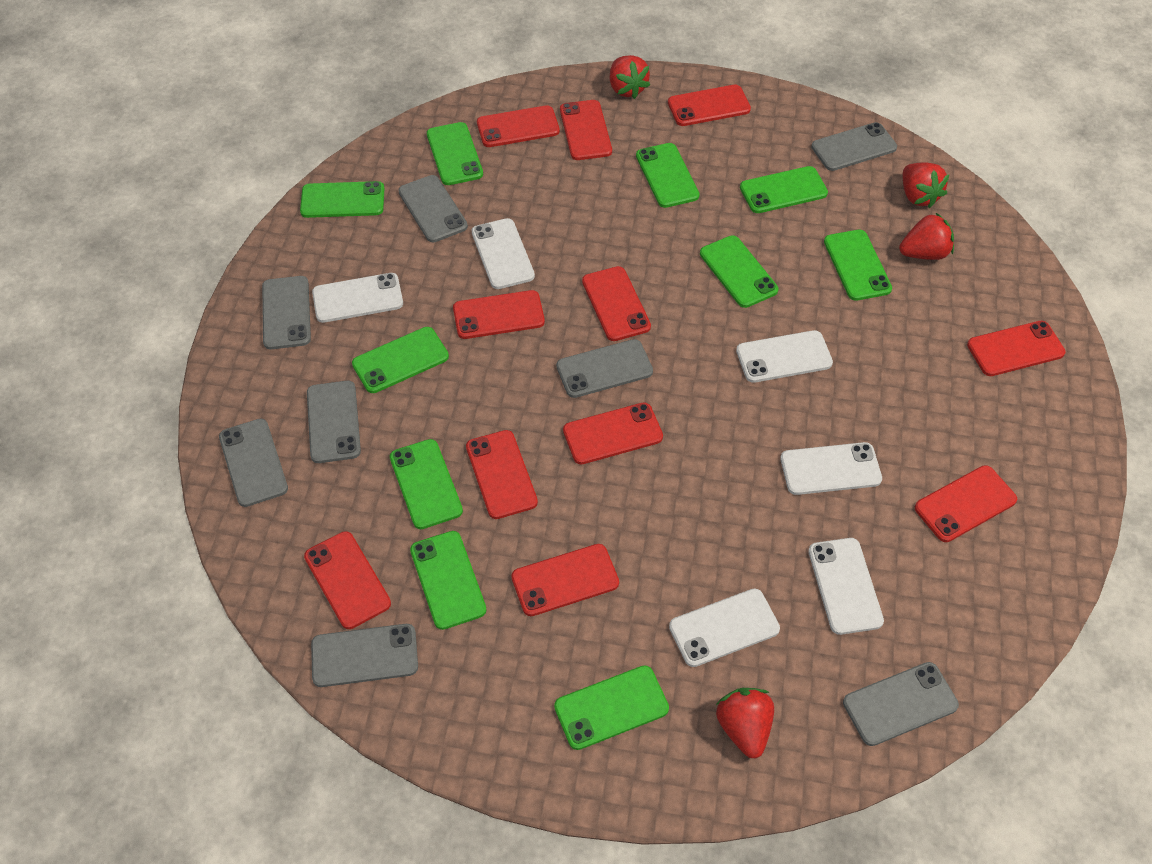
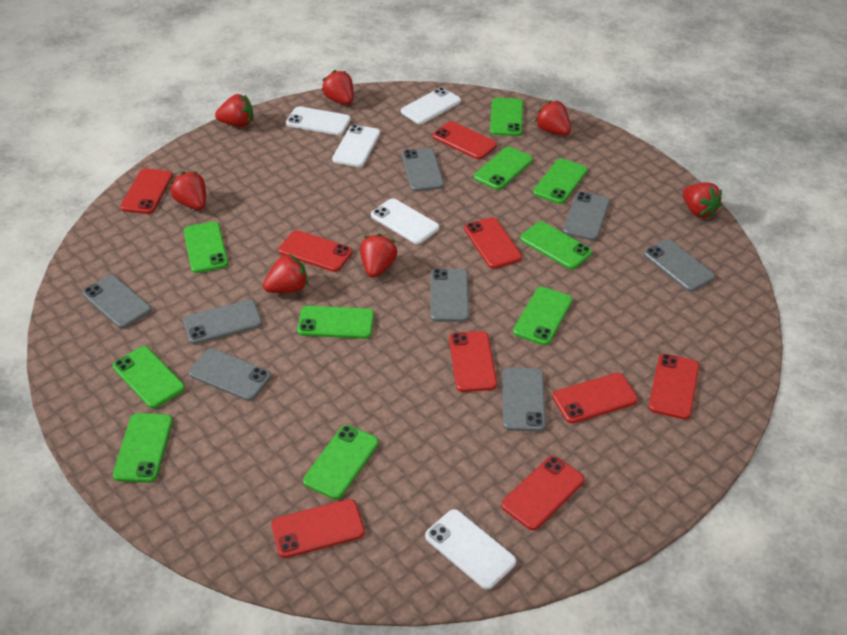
red phone: [304,531,391,629] [453,290,545,339] [466,430,538,519] [477,105,560,147] [511,544,619,616] [560,100,612,160] [563,402,663,464] [582,266,651,341] [668,84,751,126] [915,465,1017,542] [967,321,1066,376] = 11 -> [120,168,173,214] [271,499,365,558] [279,230,352,272] [433,121,497,159] [449,331,497,392] [464,217,522,269] [501,456,584,530] [553,373,638,423] [649,354,699,419] = 9
red strawberry: [610,55,650,99] [716,688,774,758] [899,212,954,260] [903,163,949,208] = 4 -> [170,171,206,210] [215,94,253,127] [263,254,308,293] [322,70,354,105] [360,234,397,278] [535,100,571,135] [683,182,722,218] = 7
white phone: [312,273,403,323] [472,218,535,289] [669,588,780,667] [736,330,833,383] [780,442,882,495] [808,538,884,635] = 6 -> [286,106,351,135] [332,125,380,167] [371,198,439,244] [401,87,461,124] [425,509,516,589] = 5

